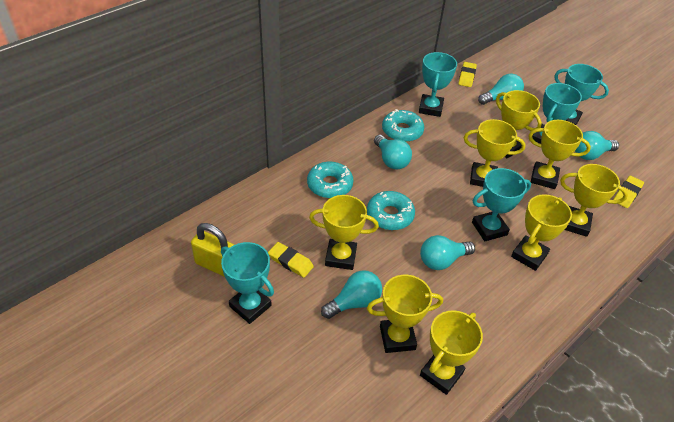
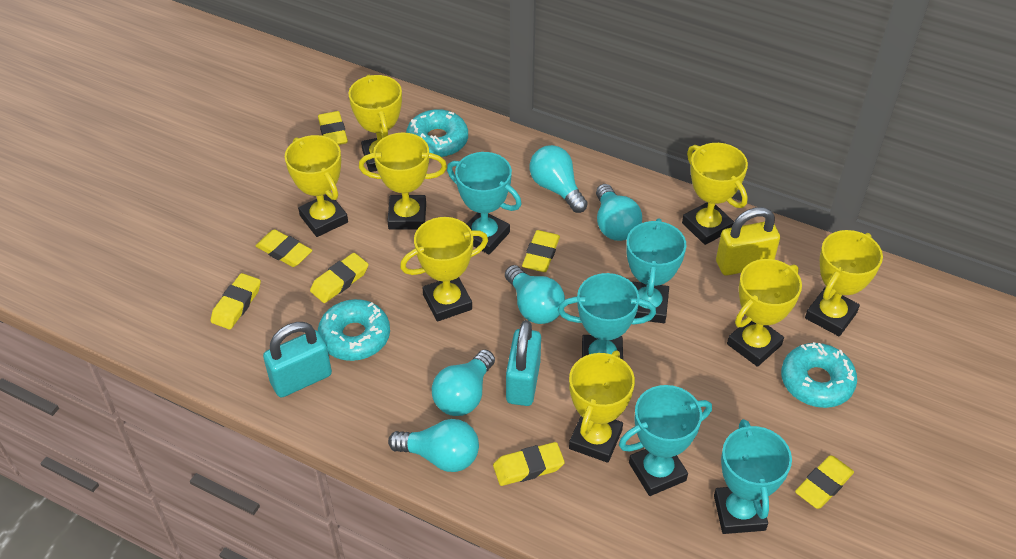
turquoise padlock: none = 0 -> [263,322,332,398] [506,320,541,406] = 2
yellow eraser: [268,242,314,278] [458,62,477,87] [613,176,644,208] = 3 -> [211,273,261,329] [256,229,312,267] [310,253,369,303] [318,111,348,145] [493,442,565,486] [522,230,560,272] [795,455,854,509] = 7

